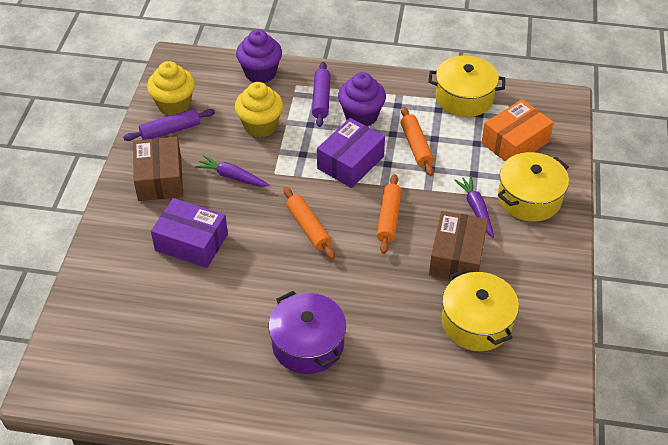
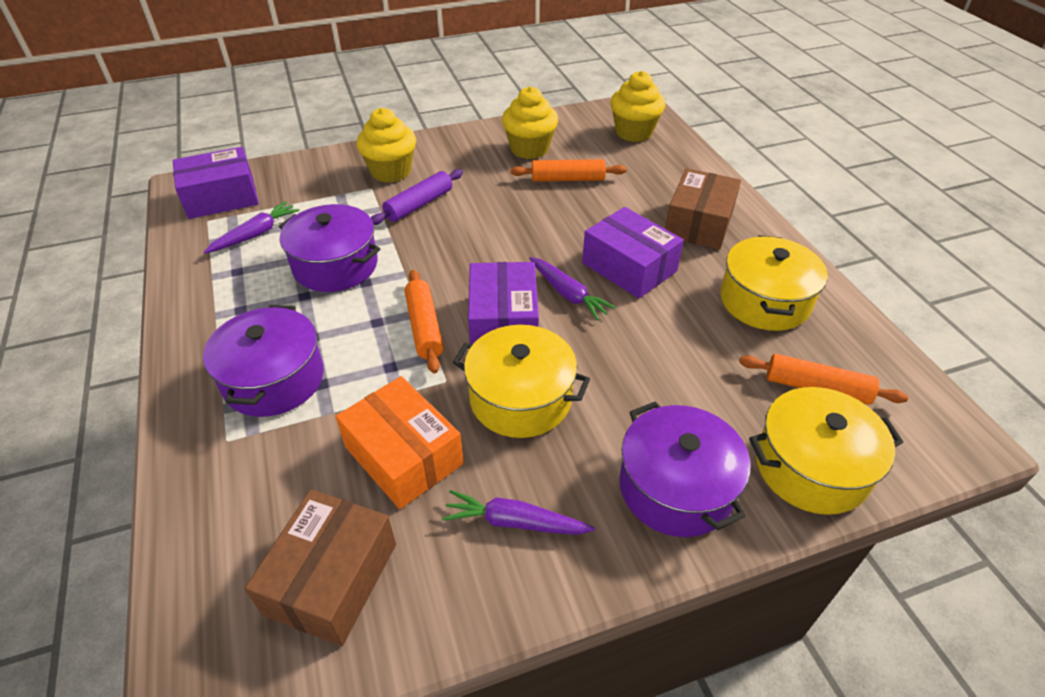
purple box: [151,198,228,268] [317,118,385,188] = 2 -> [173,147,259,219] [468,262,539,344] [582,207,684,298] = 3
purple carrot: [195,155,270,187] [454,176,494,238] = 2 -> [204,201,300,253] [442,490,595,535] [529,257,616,321] = 3
purple cupcake: [236,29,282,83] [338,72,386,126] = 2 -> none = 0
purple pot: [269,291,346,374] = 1 -> [203,305,324,417] [279,204,380,292] [619,401,750,537] = 3
purple rolling pin: [123,109,215,141] [312,62,331,127] = 2 -> [371,169,463,225] = 1
yellow cupcake: [147,61,195,116] [235,82,283,137] = 2 -> [357,108,416,183] [502,86,558,159] [610,71,665,142] = 3

